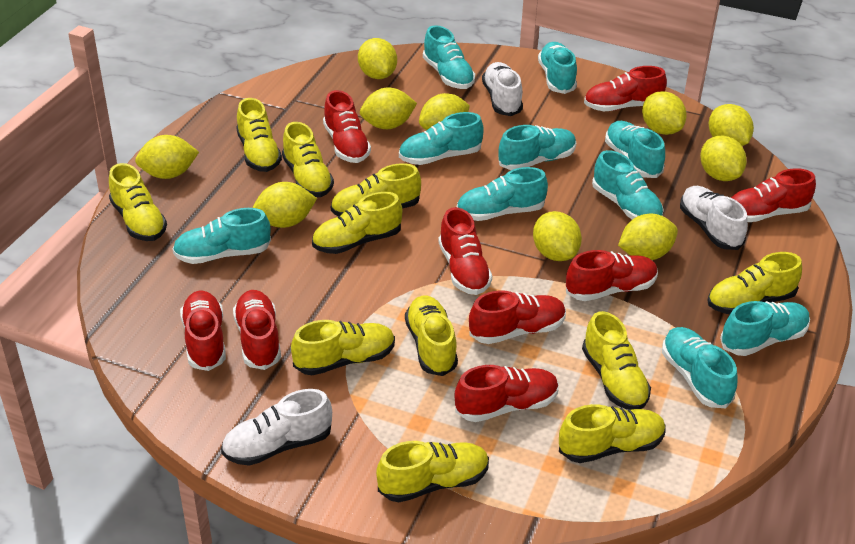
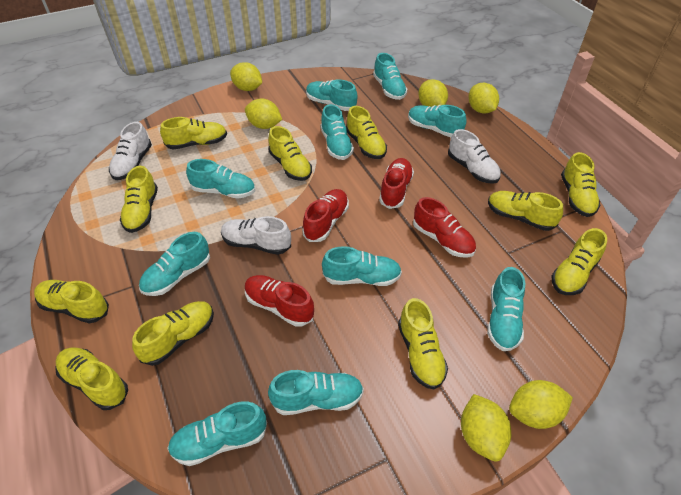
red shoe: [180,291,226,371] [233,290,281,370] [323,90,371,163] [438,207,492,295] [455,365,559,422] [469,291,566,344] [566,250,658,301] [584,66,667,111] [731,168,816,222] = 9 -> [245,275,314,327] [302,189,349,242] [379,158,414,209] [413,197,476,258] = 4
yellow lemon: [135,135,199,179] [253,182,317,228] [358,38,397,79] [360,87,417,129] [419,93,470,130] [533,211,582,261] [618,214,678,260] [642,91,687,135] [700,135,747,181] [709,104,754,146] = 10 -> [230,62,262,91] [245,98,282,129] [418,79,448,107] [461,394,511,461] [468,83,499,114] [509,380,573,429] = 6

